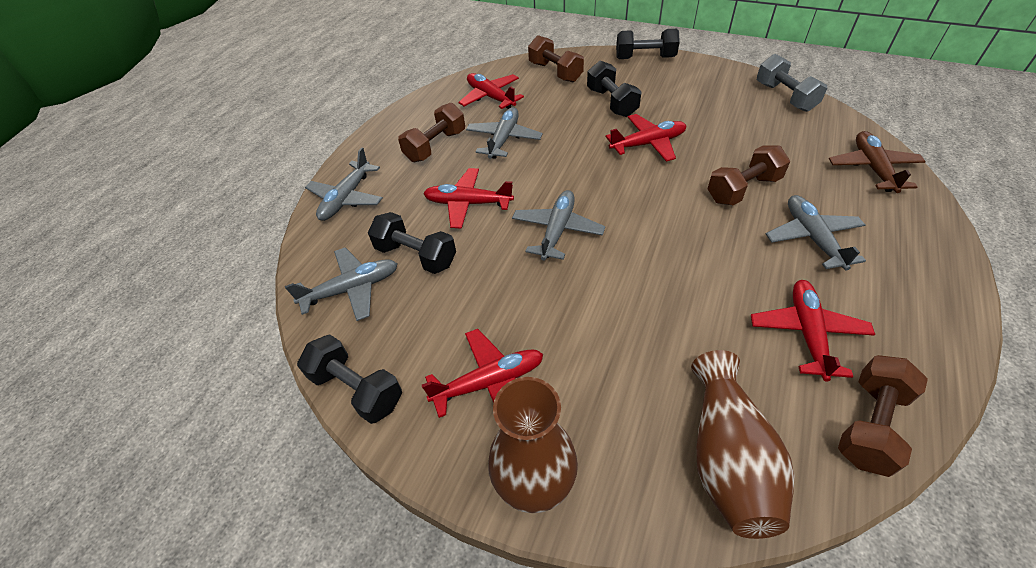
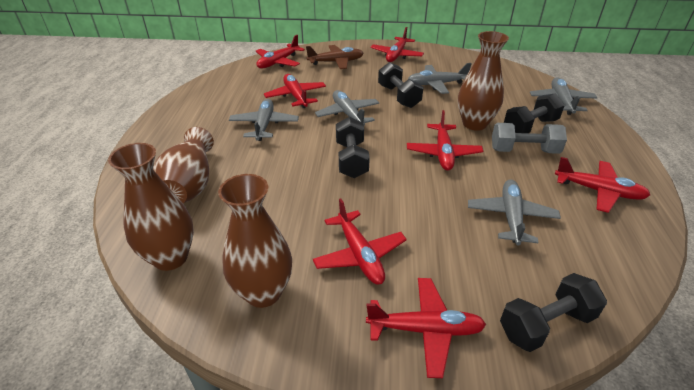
brown dumbbell: [398,103,465,162] [528,35,584,82] [707,145,790,205] [838,355,928,477] = 4 -> none = 0
brown vase: [488,377,578,513] [691,350,794,539] = 2 -> [108,143,194,271] [153,127,214,203] [218,174,292,308] [458,31,509,131] = 4
red plane: [422,329,543,418] [423,168,514,229] [458,73,524,109] [606,114,686,162] [751,280,875,381] = 5 -> [256,35,305,68] [264,74,326,108] [313,198,407,285] [366,278,486,378] [370,27,424,62] [407,110,483,171] [555,157,650,213] = 7

